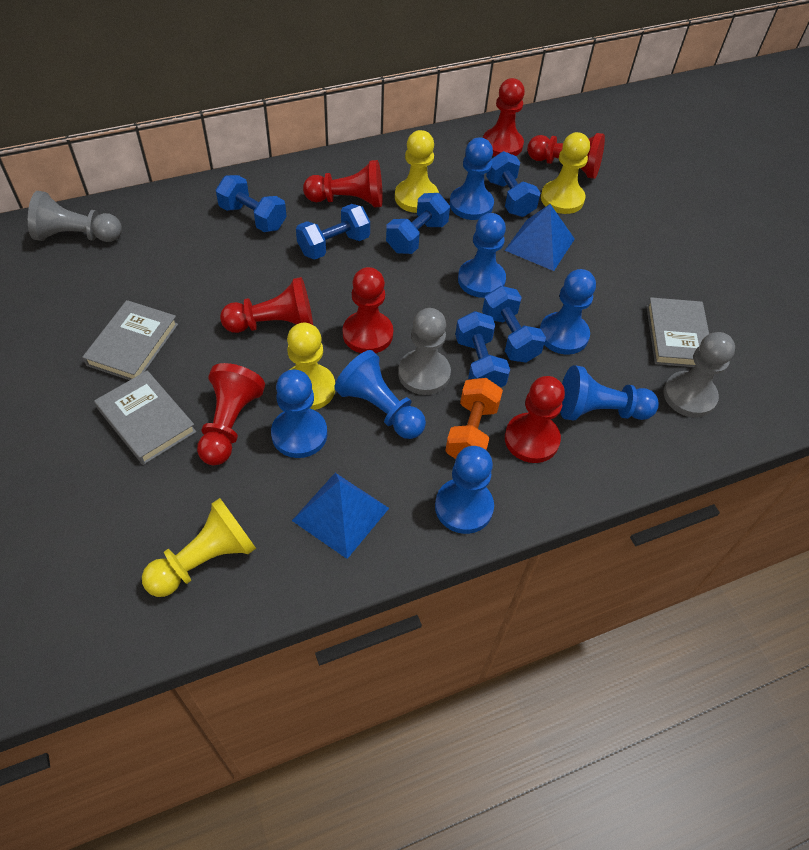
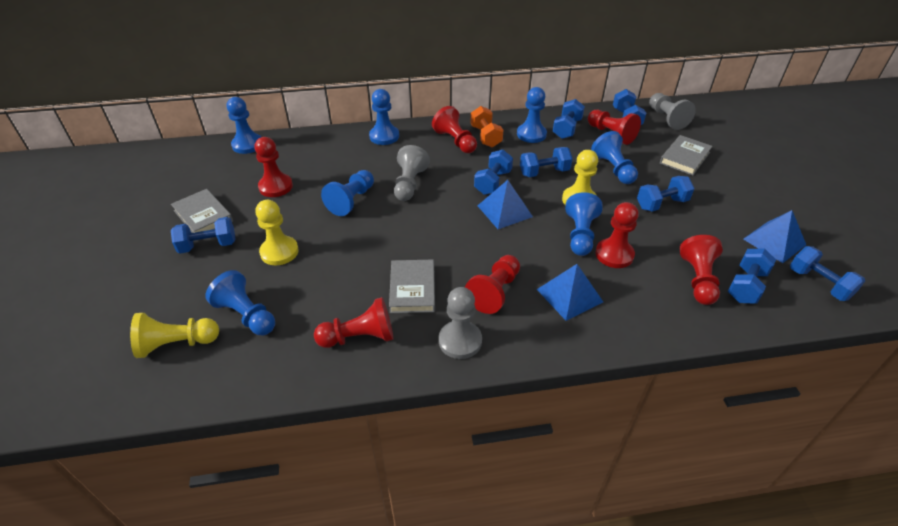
blue dumbbell: [216,175,287,232] [296,204,370,260] [386,193,450,254] [455,311,510,387] [482,286,546,363] [486,151,540,217] = 6 -> [171,217,236,254] [474,150,513,195] [520,147,573,177] [553,99,585,139] [613,89,646,125] [637,176,695,212] [728,248,776,304] [790,246,865,301] = 8
blue pyramid: [292,473,389,559] [505,204,575,271] = 2 -> [477,180,533,229] [537,264,603,321] [743,210,806,263] = 3
yellow pawn: [142,498,256,597] [287,323,335,410] [395,130,439,213] [541,132,590,214] = 4 -> [130,313,219,358] [255,200,299,265] [562,150,598,206] = 3

